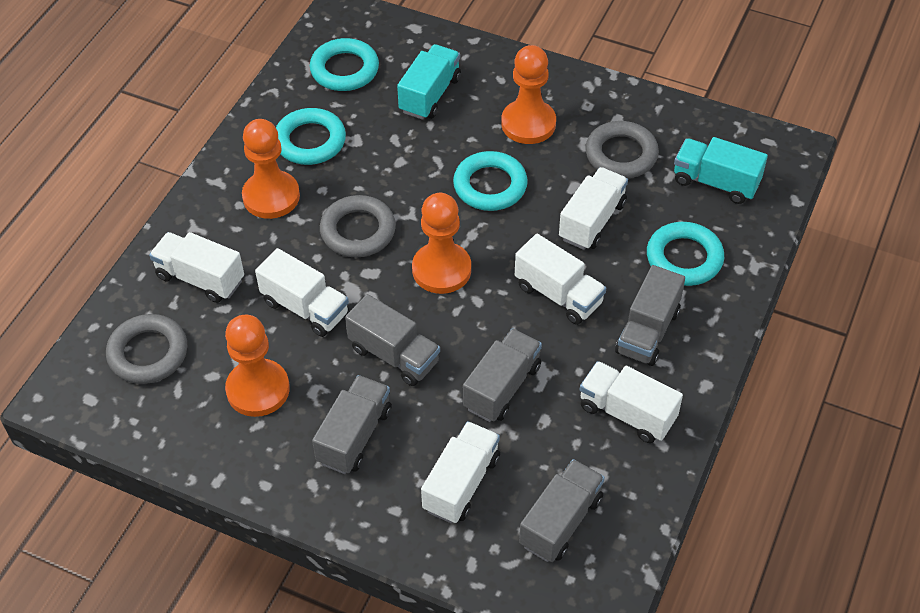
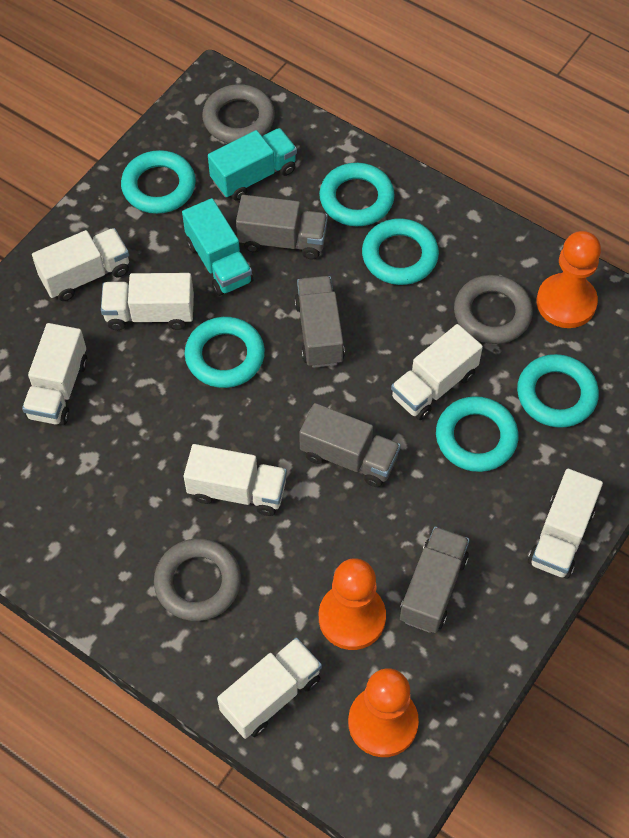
grey truck: [312,375,392,474] [345,294,440,386] [463,328,542,422] [519,459,605,562] [615,265,685,366] = 5 -> [236,195,328,259] [294,276,345,368] [299,403,401,487] [400,526,470,633] = 4
orange pawn: [225,315,290,417] [242,119,300,219] [412,193,471,294] [501,45,556,144] = 4 -> [319,558,386,650] [348,668,419,757] [536,231,601,328] = 3
turquoise ring: [276,108,346,165] [310,38,379,91] [453,151,528,211] [647,222,724,286] = 4 -> [121,150,196,214] [185,317,265,388] [319,163,395,226] [362,219,439,285] [436,396,519,472] [517,354,599,428] = 6
white truck: [149,232,244,303] [255,248,349,337] [421,421,500,524] [515,234,606,325] [559,167,628,250] [580,361,683,443] = 6 -> [22,323,88,425] [32,228,129,301] [101,273,194,330] [184,444,287,516] [217,638,322,739] [391,324,483,420] [528,469,603,579] = 7

